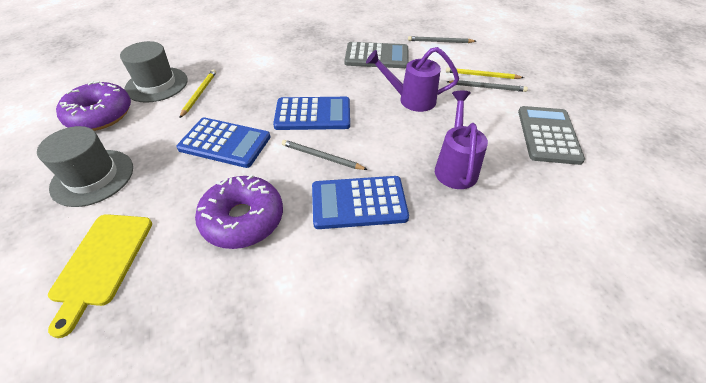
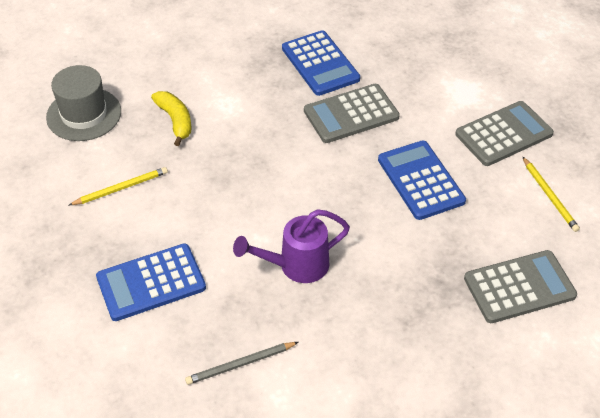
grey calculator: [344,42,409,68] [518,106,585,165] = 2 -> [304,84,400,143] [455,101,554,166] [464,250,577,323] = 3
grey hat: [37,126,133,207] [120,41,188,103] = 2 -> [46,65,121,141] = 1
grey pencil: [282,140,368,170] [408,36,476,43] [446,80,528,92] = 3 -> [185,342,298,385] = 1
purple donut: [56,81,131,131] [195,174,283,249] = 2 -> none = 0
purple watering can: [366,47,459,112] [435,91,488,189] = 2 -> [233,209,350,283] = 1
yellow banana: none = 0 -> [151,91,191,146] = 1
yellow cutting board: [48,214,152,338] = 1 -> none = 0

